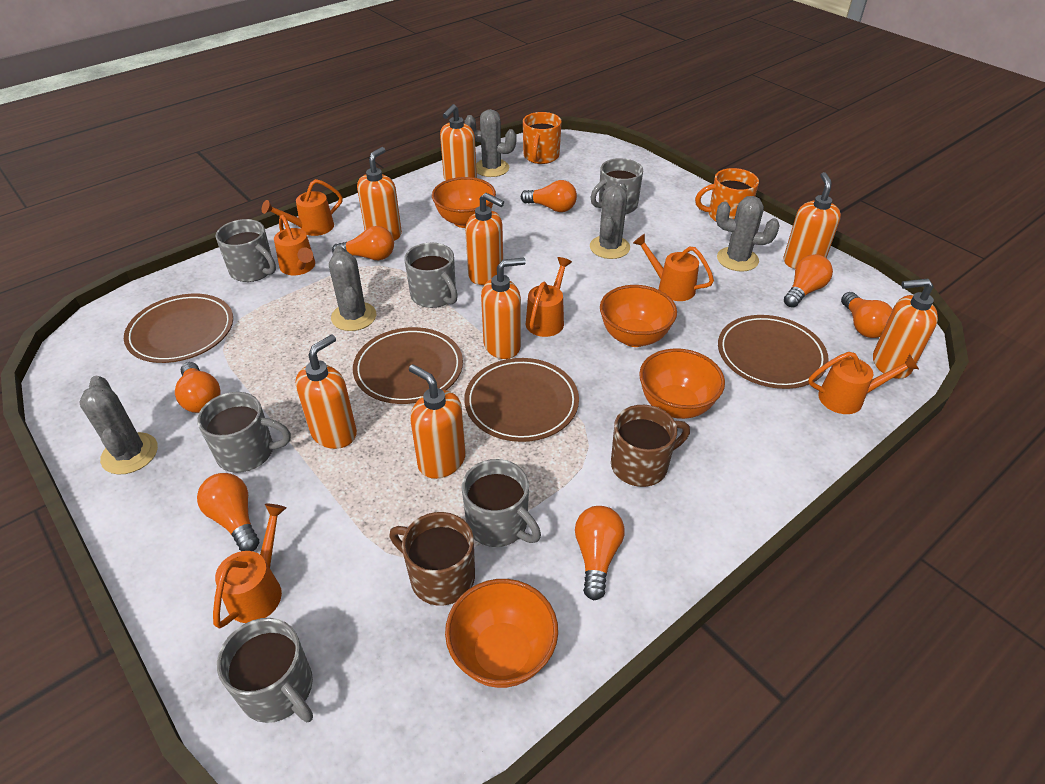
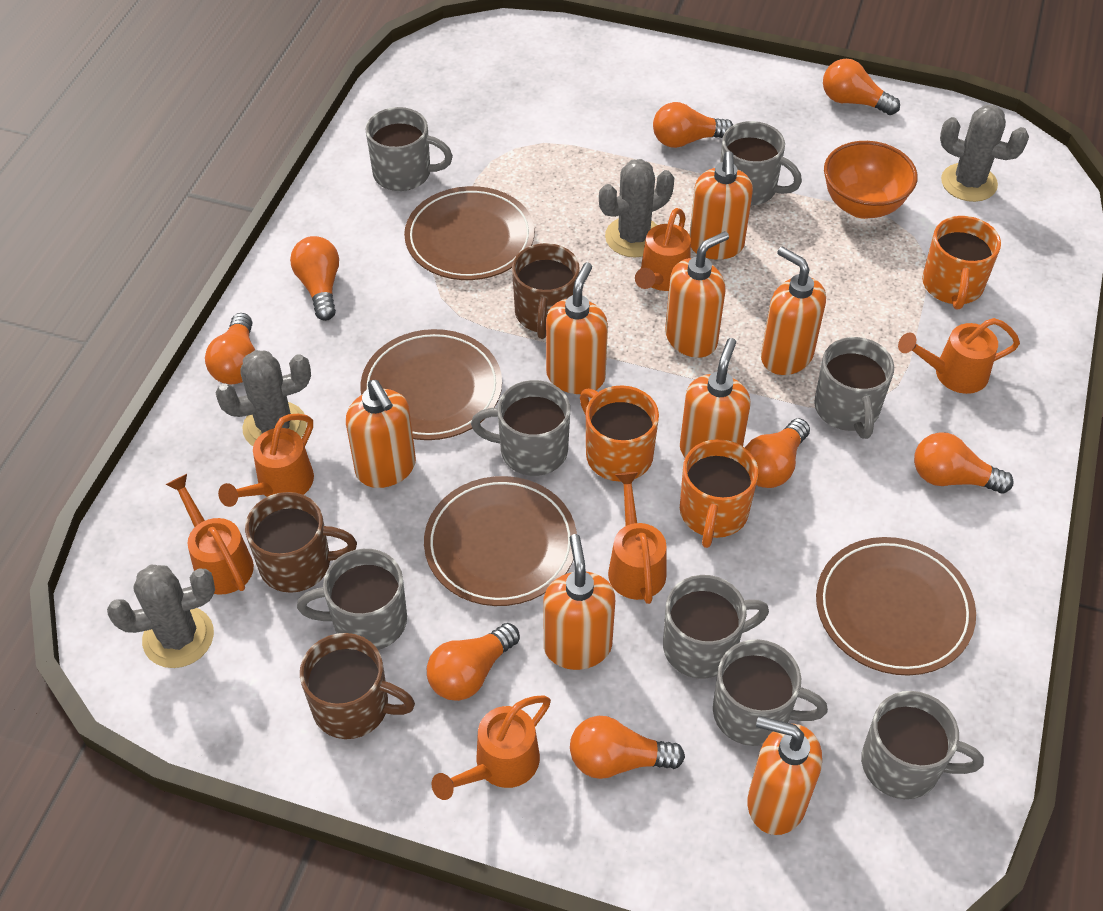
brown mug: [390,512,475,606] [611,405,690,487] = 2 -> [245,492,357,593] [300,633,415,739] [512,243,580,339] = 3
grey cactus: [79,376,158,475] [329,246,376,331] [465,109,516,177] [590,181,630,259] [716,196,779,272] = 5 -> [107,565,215,668] [215,350,311,446] [599,159,674,257] [940,105,1029,202] = 4
grey mug: [197,392,291,473] [215,219,276,282] [217,618,313,723] [405,243,458,308] [462,459,541,547] [591,158,643,215] = 6 -> [297,549,407,650] [366,107,453,191] [471,380,570,476] [663,575,769,679] [713,639,828,746] [720,121,802,206] [814,337,894,439] [861,691,984,799] = 8
orange bowl: [432,177,496,228] [445,579,558,688] [600,285,677,347] [639,348,725,419] = 4 -> [824,141,918,219] = 1
orange light bulb: [175,362,220,413] [197,473,259,551] [332,226,394,260] [521,180,577,212] [575,506,625,601] [784,254,833,308] [841,292,893,338] = 7 -> [205,313,255,385] [290,236,339,321] [427,623,520,701] [570,716,685,779] [653,102,733,148] [745,418,810,488] [823,59,900,115] [914,432,1014,493] = 8
orange mug: [523,112,562,164] [695,168,759,221] = 2 -> [580,385,659,482] [680,439,758,548] [922,216,1001,310] = 3

